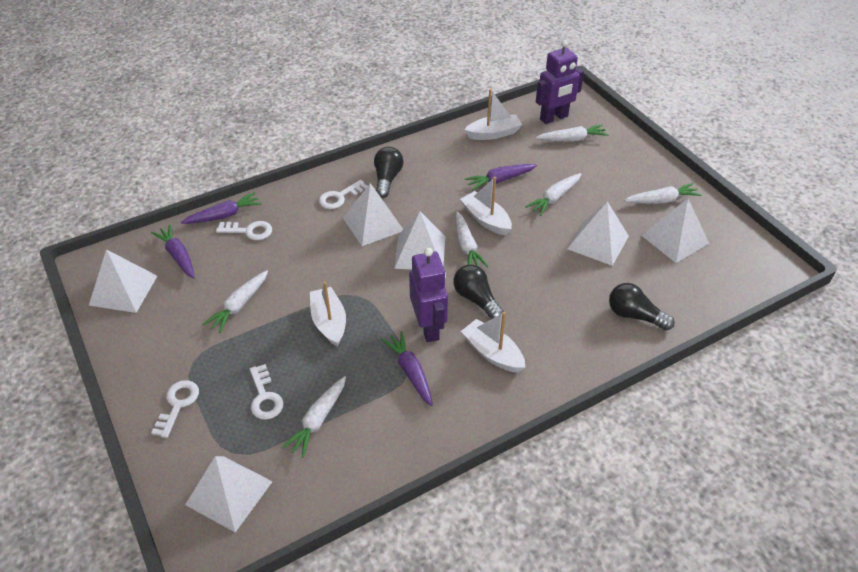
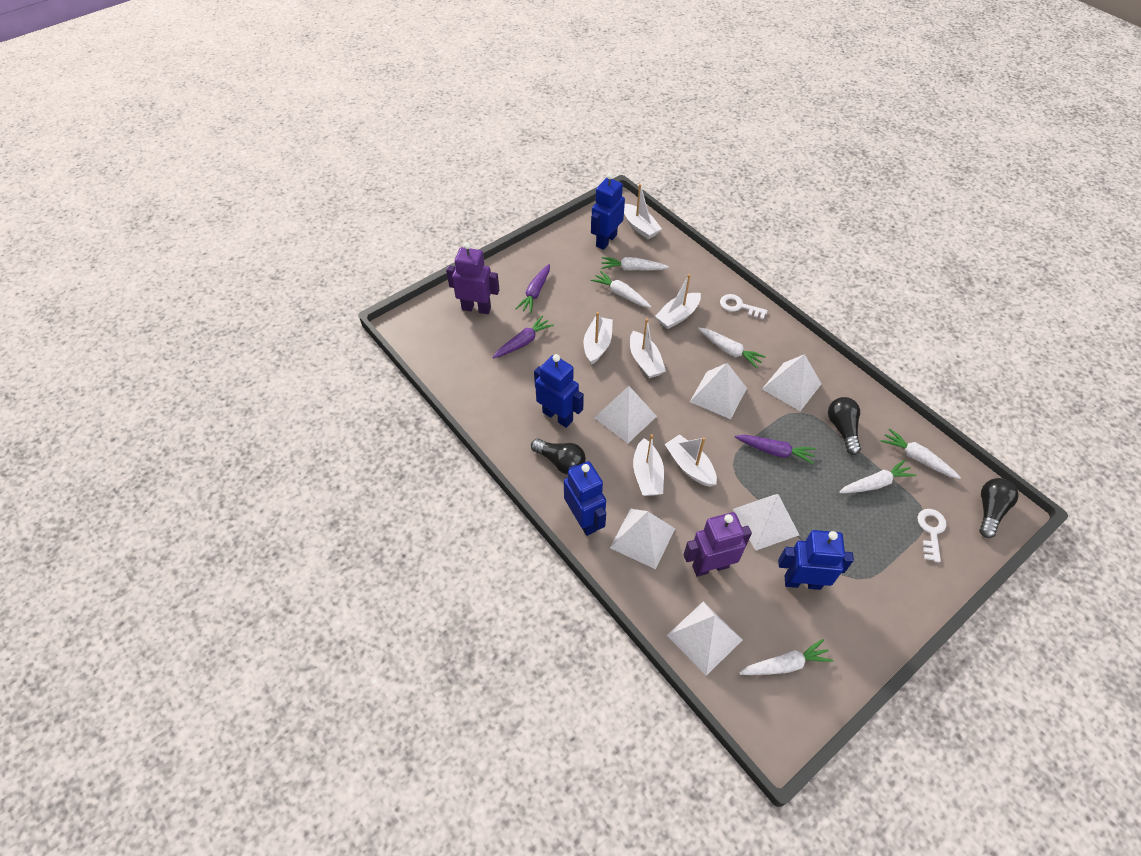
blue robot: none = 0 -> [534,354,584,428] [564,461,606,536] [591,173,625,250] [778,530,854,590] = 4
purple carrot: [151,224,195,278] [181,192,261,224] [381,331,433,406] [464,164,537,191] = 4 -> [493,316,554,359] [515,264,550,313] [735,435,816,464] = 3
white boat: [310,282,346,346] [460,177,512,235] [461,312,526,373] [464,89,522,140] = 4 -> [584,312,613,365] [624,184,662,239] [630,319,666,378] [633,434,664,496] [655,274,701,329] [665,434,717,487] = 6
white key: [151,380,199,438] [216,221,272,240] [250,364,283,420] [319,180,367,209] = 4 -> [720,294,768,319] [917,509,947,562] = 2

